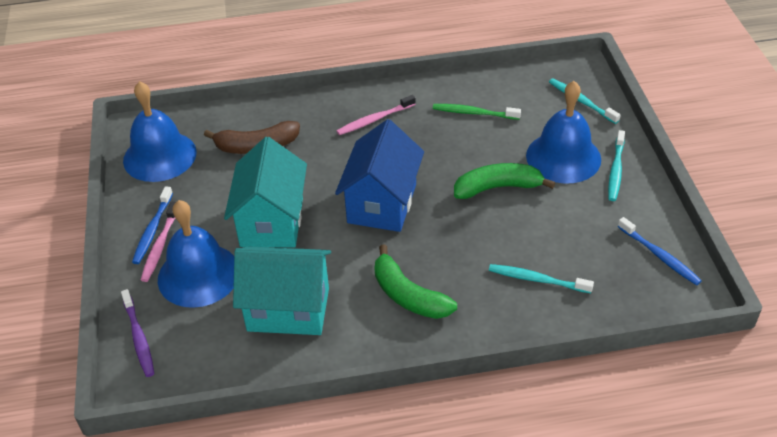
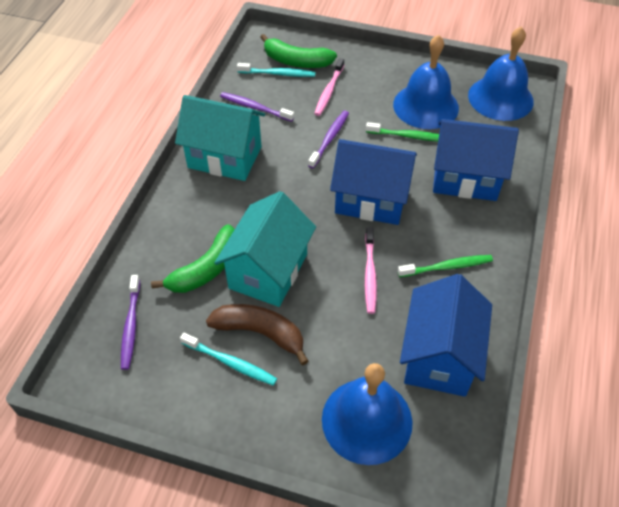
blue house: [335,119,424,232] = 1 -> [330,139,417,225] [400,274,492,397] [433,119,519,201] = 3
blue toothbrush: [132,186,173,264] [618,217,702,285] = 2 -> none = 0
green toothbrush: [433,104,521,120] = 1 -> [366,122,439,142] [398,255,493,277] = 2
purple toothbrush: [121,289,154,377] = 1 -> [121,275,140,370] [220,92,294,122] [308,111,349,168] = 3
turquoise toothbrush: [489,264,594,293] [549,79,620,124] [608,130,625,201] = 3 -> [180,333,277,386] [237,63,315,77] = 2

